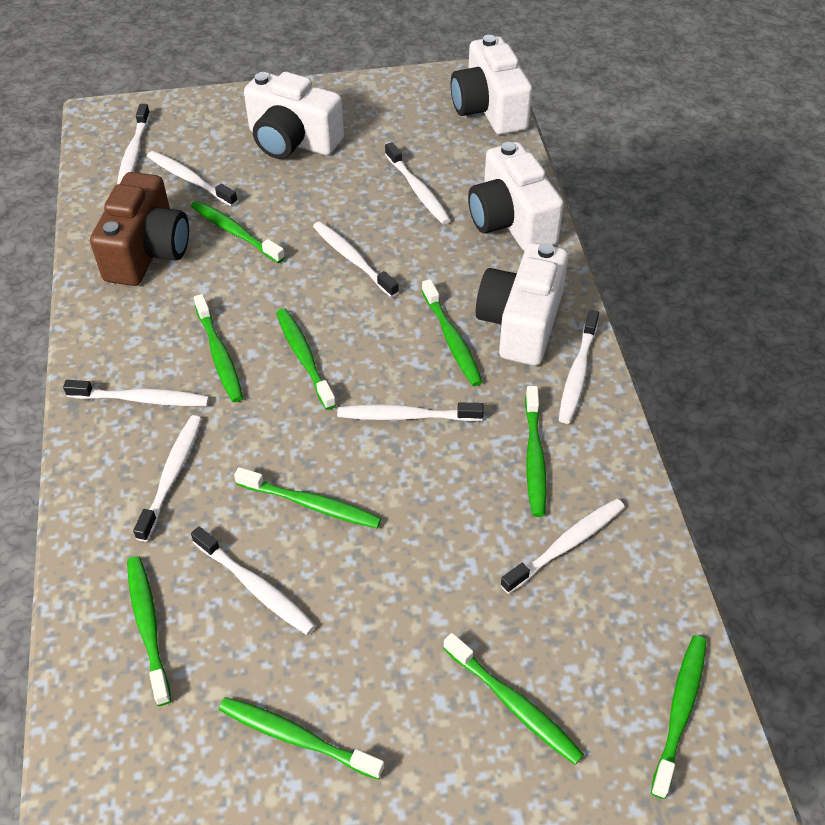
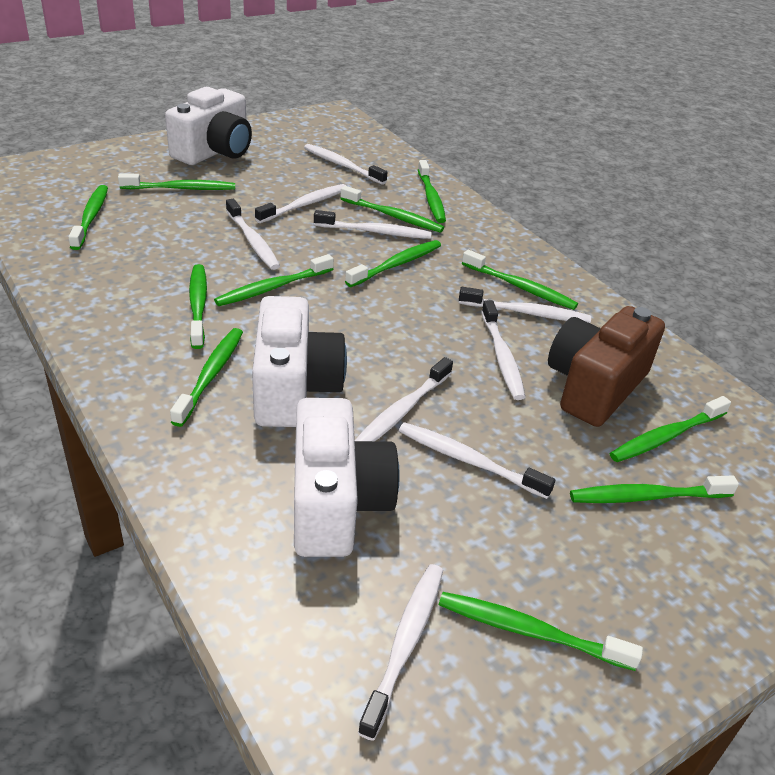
green toothbrush: [127,556,171,706] [191,201,285,263] [194,294,243,402] [219,697,384,780] [234,467,381,528] [276,308,336,410] [422,279,483,386] [443,633,584,765] [525,386,546,517] [651,635,707,799] = 10 -> [68,185,108,250] [118,173,235,190] [170,328,243,427] [189,264,207,349] [214,254,334,306] [340,186,444,233] [345,240,441,287] [418,160,446,223] [439,592,643,671] [462,250,578,310] [570,475,739,503] [610,396,731,462] = 12
white camera: [244,72,344,159] [450,35,532,135] [468,142,564,252] [476,243,568,366] = 4 -> [165,87,252,165] [252,296,347,427] [294,398,400,557] = 3
white toothbrush: [63,380,209,406] [117,104,150,184] [133,415,202,542] [147,151,238,207] [191,527,316,635] [313,221,399,298] [337,403,484,421] [385,142,451,224] [500,499,625,594] [559,310,599,424] = 10 -> [226,199,280,270] [255,184,346,223] [304,144,387,185] [314,210,432,239] [355,357,453,441] [358,564,443,741] [399,422,555,499] [459,287,591,323] [481,300,525,400] = 9

